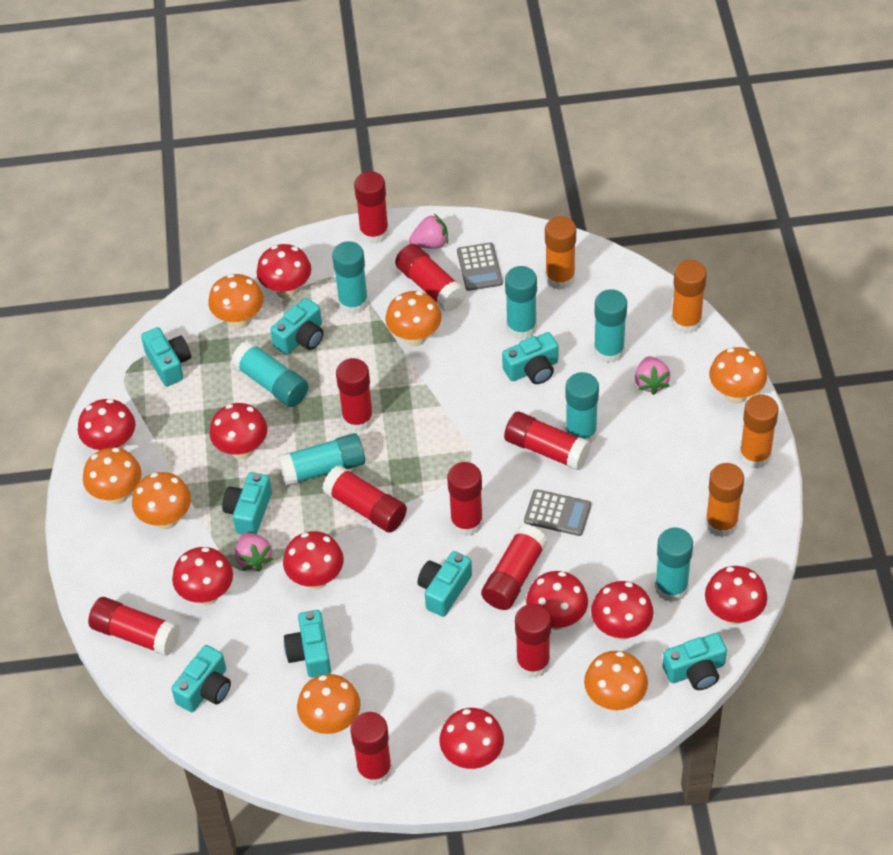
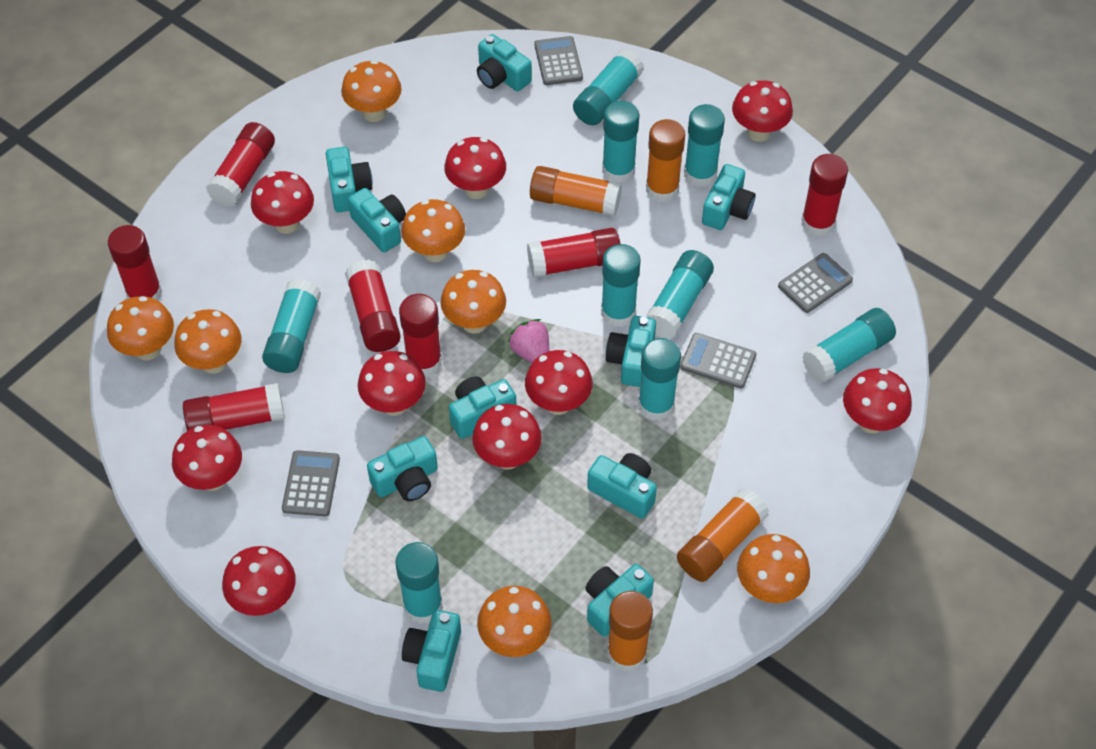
grey calculator: [457,243,503,291] [524,489,591,536] = 2 -> [282,450,340,516] [534,36,583,85] [681,333,756,389] [778,253,853,313] = 4
pink strawberry: [235,532,273,572] [409,214,448,249] [635,356,671,395] = 3 -> [508,319,549,363] = 1
red glue stick: [88,597,180,656] [322,465,407,533] [336,358,373,432] [350,712,392,786] [354,171,389,244] [395,244,466,312] [447,462,483,536] [481,524,548,610] [504,411,591,471] [515,604,551,678] = 10 -> [108,225,162,300] [183,383,285,431] [206,122,275,207] [345,260,401,352] [399,294,442,377] [527,228,621,278] [801,154,848,237] = 7
turquoise camera: [141,327,191,386] [171,645,231,712] [222,472,272,534] [270,298,324,355] [284,610,331,678] [417,551,472,617] [502,332,558,384] [663,633,727,690] = 8 -> [326,147,373,212] [348,188,406,252] [367,436,438,501] [402,610,461,692] [449,376,516,439] [477,34,532,91] [585,564,654,637] [587,453,657,519] [606,316,656,387] [702,164,756,230] = 10
turquoise glue stick: [231,341,309,407] [278,433,365,486] [332,241,369,314] [505,266,537,339] [565,372,599,443] [594,289,627,363] [655,528,693,602] = 7 -> [262,278,321,373] [395,542,443,624] [573,49,644,125] [601,244,641,327] [602,101,640,183] [638,338,681,421] [646,250,714,339] [684,104,725,187] [802,308,896,383] = 9

